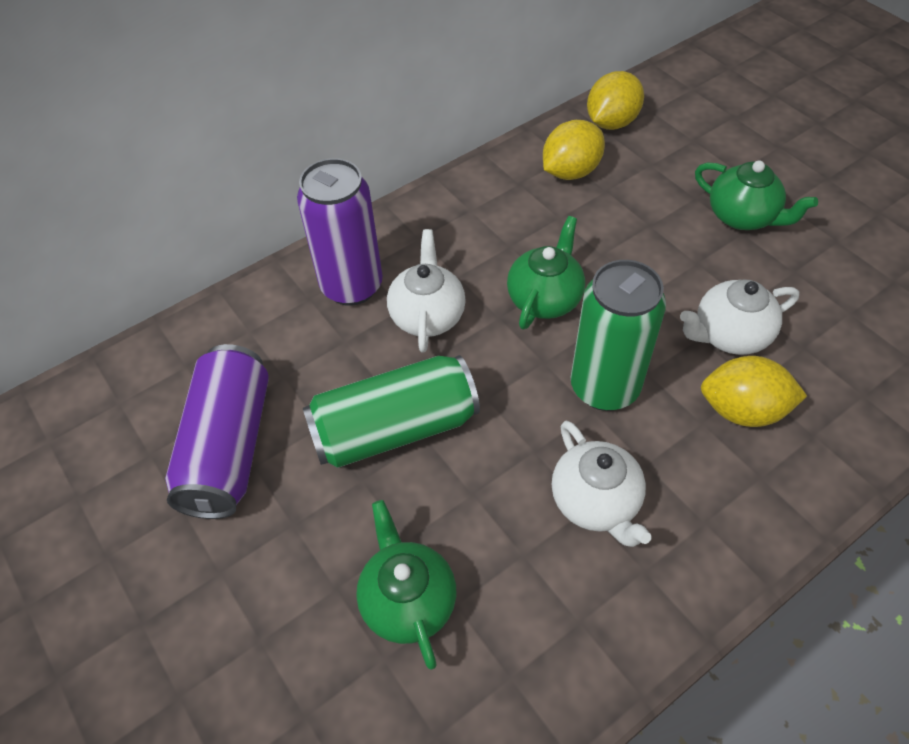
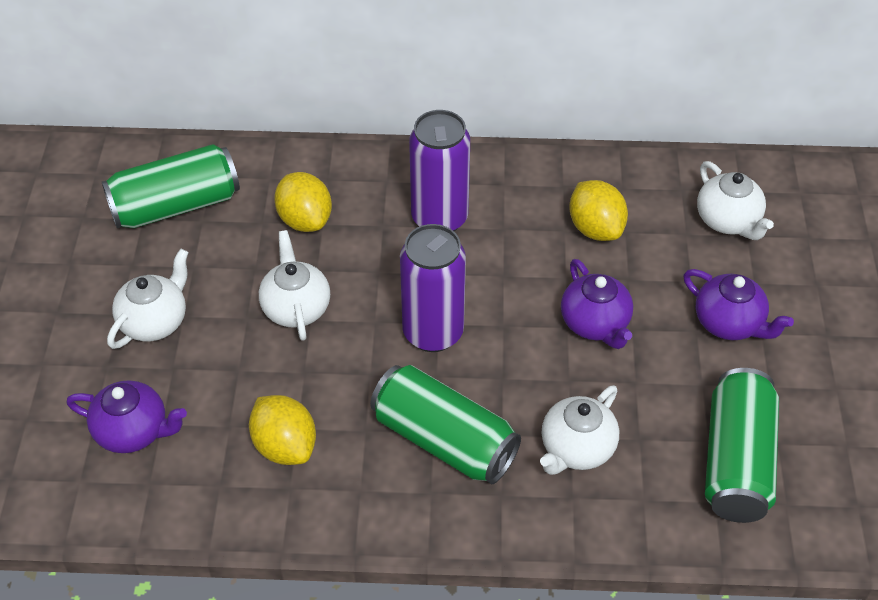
green can: [303,355,480,468] [571,260,666,411] = 2 -> [102,144,240,228] [370,365,521,484] [705,368,779,523] = 3
green teapot: [356,500,456,670] [507,216,585,330] [695,160,818,230] = 3 -> none = 0
purple teapot: none = 0 -> [67,380,187,453] [561,259,633,349] [683,269,794,340] = 3
white teapot: [387,229,466,353] [552,420,652,547] [680,279,799,355] = 3 -> [107,249,189,349] [259,230,330,341] [540,385,619,475] [697,161,774,240] = 4

